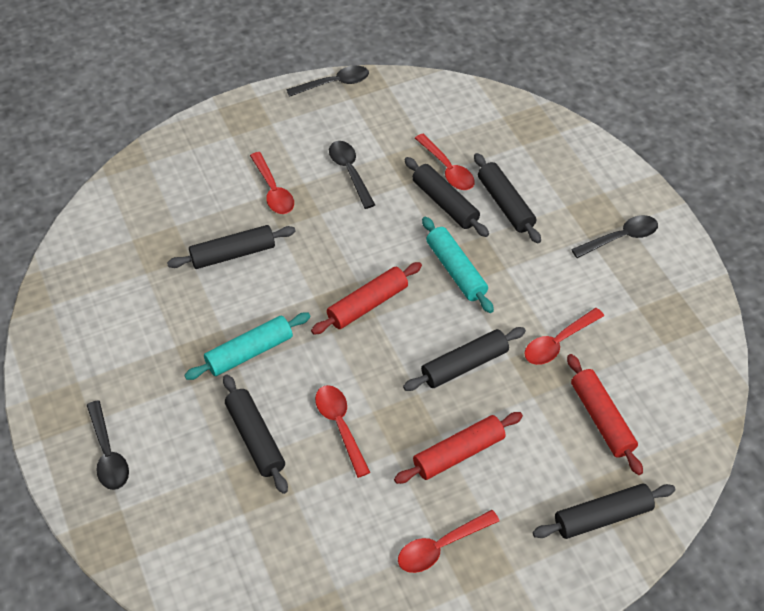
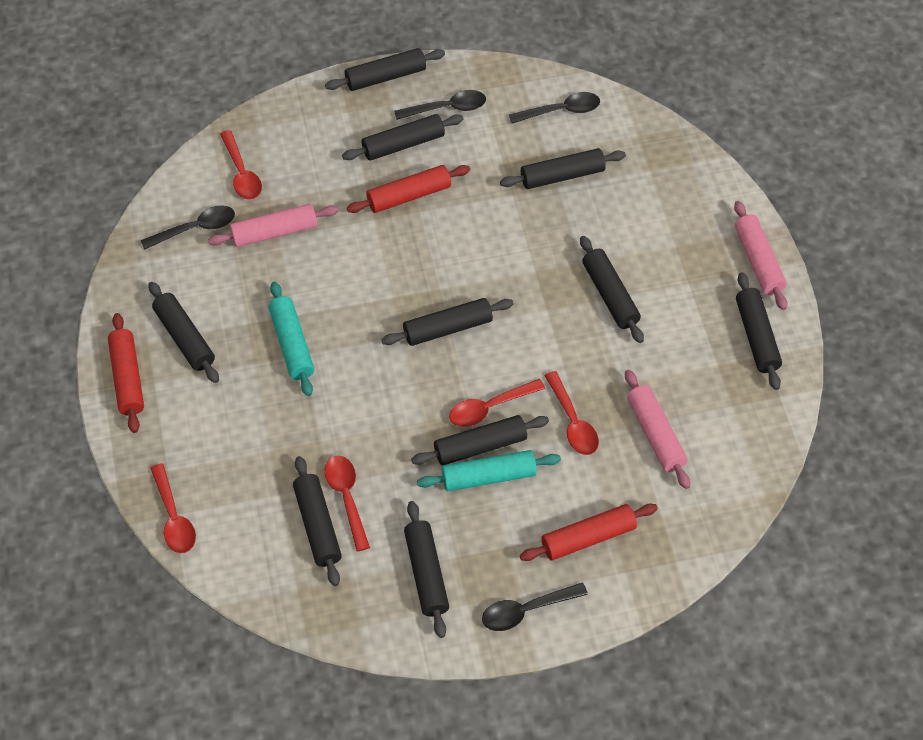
black rolling pin: [167,225,296,269] [223,374,288,494] [403,327,526,391] [404,157,489,237] [474,153,541,243] [533,484,675,539] = 6 -> [149,282,219,383] [293,456,342,586] [325,48,445,91] [342,114,464,161] [381,298,514,346] [404,501,449,638] [411,415,549,465] [500,148,626,189] [580,236,644,343] [736,272,782,390] = 10
pink rolling pin: none = 0 -> [208,204,339,247] [625,370,690,489] [734,201,787,310] = 3

